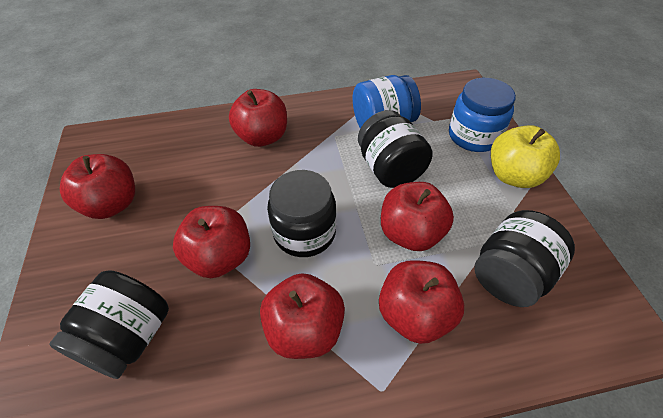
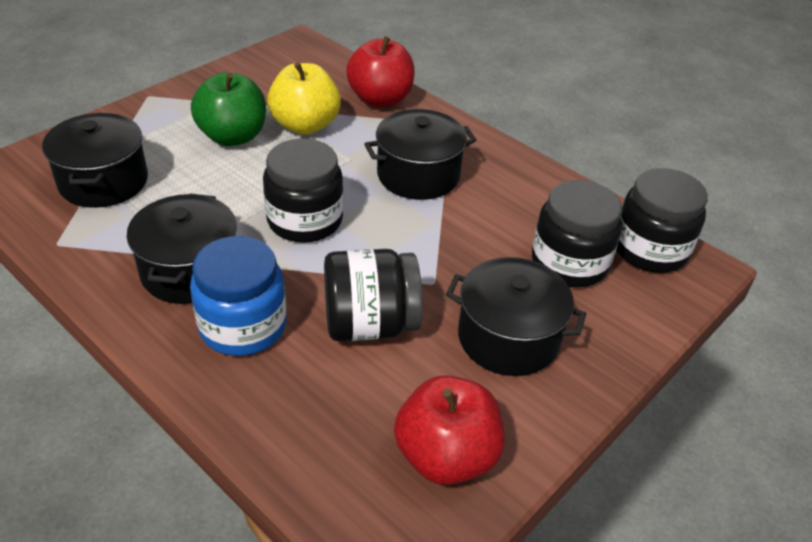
black pot: none = 0 -> [42,113,148,208] [127,194,237,304] [365,109,476,200] [446,257,586,376] = 4
blue jar: [353,75,421,129] [449,78,516,152] = 2 -> [190,236,287,356] = 1
green apple: none = 0 -> [191,73,266,146] = 1
red apple: [60,154,135,219] [173,206,250,278] [229,89,287,147] [260,273,345,359] [379,260,464,344] [381,182,454,251] = 6 -> [346,36,415,107] [394,375,505,485] = 2

